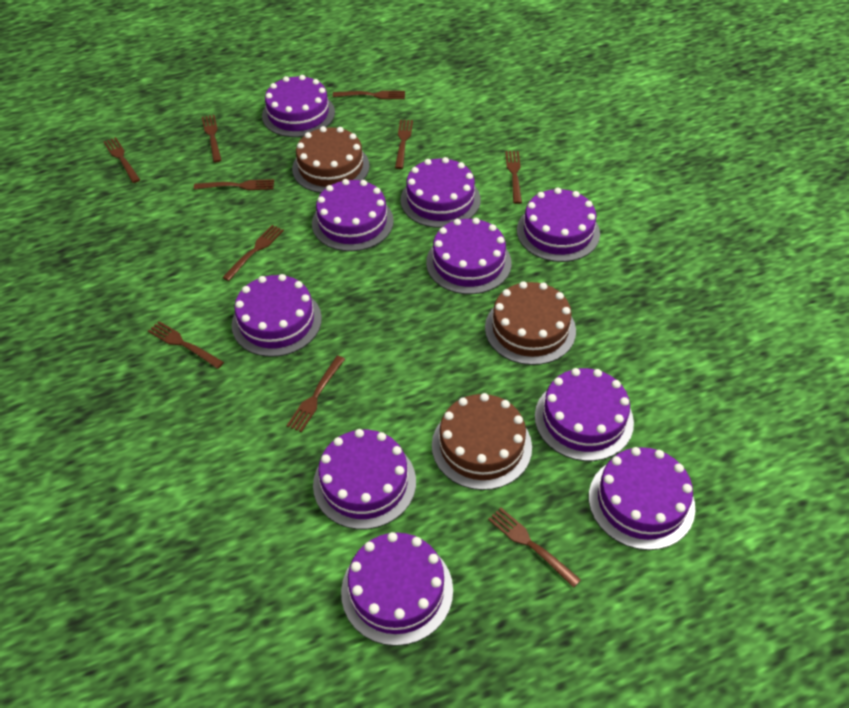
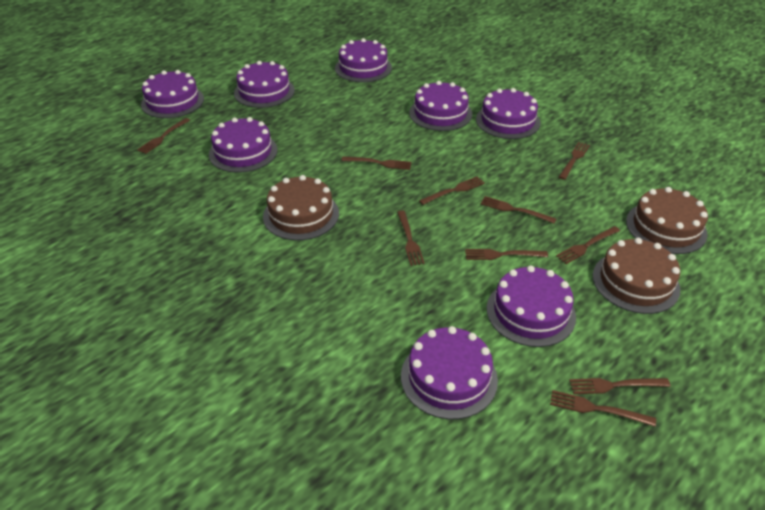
purple cake: [232,274,322,357] [262,75,335,137] [312,179,394,251] [313,429,416,529] [341,532,453,646] [401,157,481,228] [426,218,512,294] [517,188,600,262] [535,368,634,461] [589,447,695,550] = 10 -> [141,70,204,118] [209,117,277,173] [234,61,295,108] [335,38,392,82] [401,326,498,419] [409,81,472,131] [476,88,540,139] [487,265,576,347] = 8

